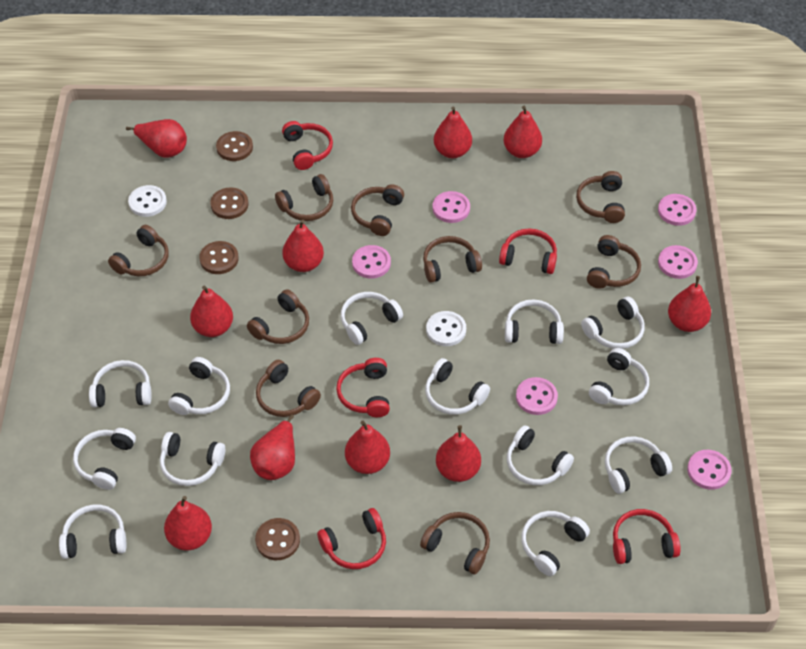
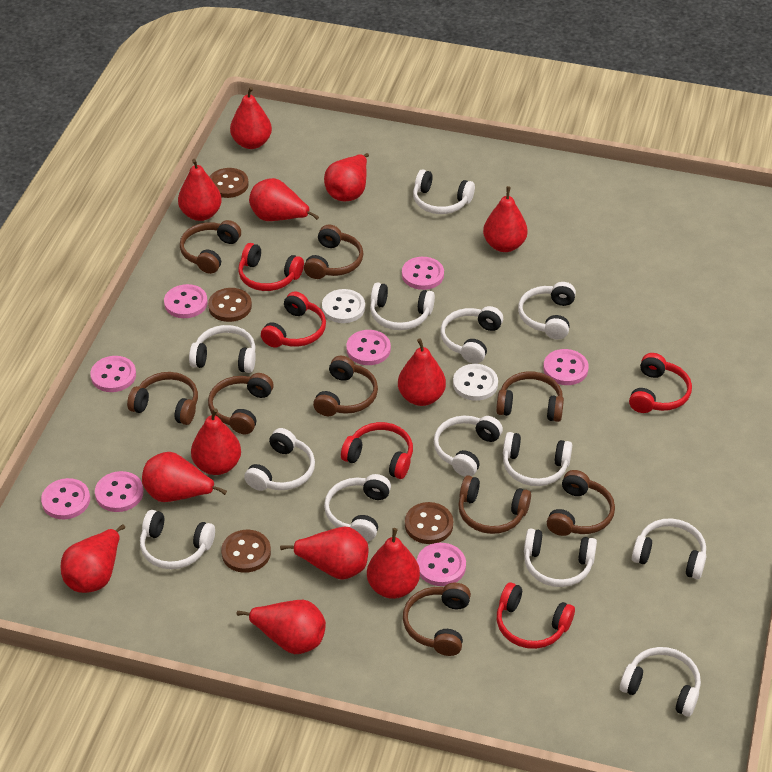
pink button: [352,245,391,278] [433,191,470,223] [516,377,558,415] [658,194,697,226] [658,245,698,279] [687,450,732,490] = 6 -> [41,478,90,519] [90,356,136,392] [95,471,143,512] [164,284,208,318] [346,330,391,365] [402,257,444,290] [417,543,466,586] [543,349,589,385] = 8
red pear: [126,119,187,158] [164,496,212,551] [190,286,233,337] [250,414,295,480] [282,220,324,272] [345,421,390,474] [434,106,472,158] [436,425,481,482] [503,106,542,158] [668,276,711,332] = 10 -> [61,524,125,593] [142,452,227,502] [178,159,222,221] [191,408,241,475] [230,87,272,149] [236,600,326,654] [249,178,319,221] [280,527,368,580] [324,153,369,202] [367,528,420,599] [398,338,446,406] [483,186,528,252] = 12

